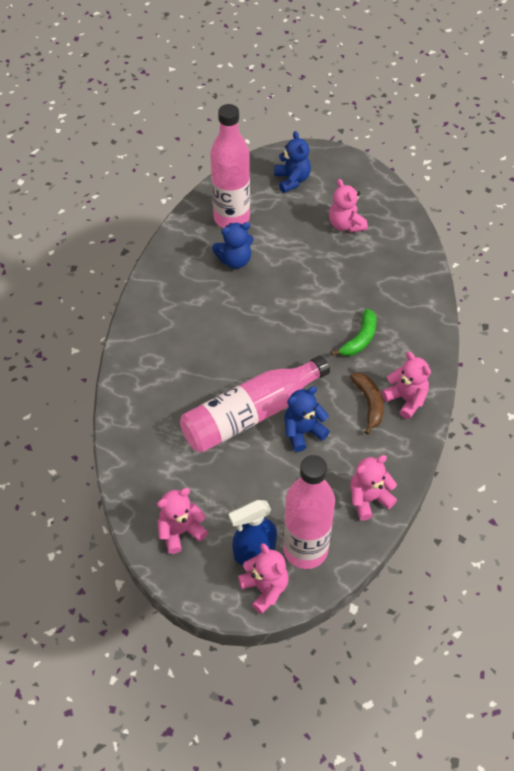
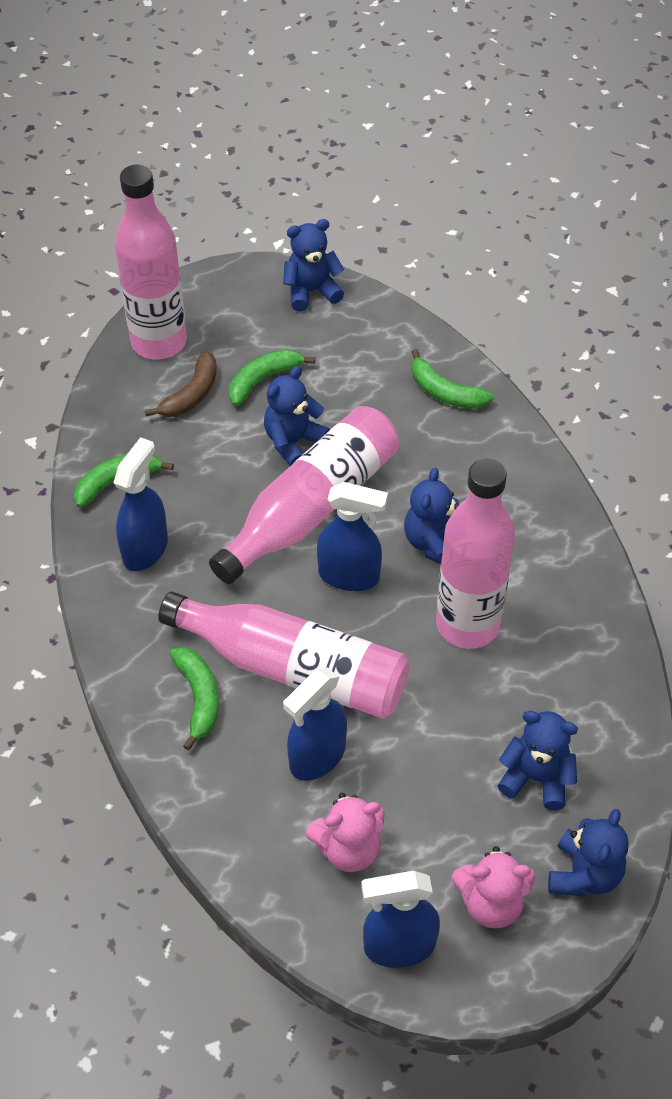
blue spray bottle: [229,500,277,565] = 1 -> [114,437,168,571] [283,668,347,781] [317,482,388,591] [361,871,440,968] = 4
blue teddy bear: [212,222,254,269] [274,131,311,193] [284,386,330,452] = 3 -> [264,366,330,466] [283,219,344,311] [404,467,459,564] [498,711,578,810] [548,809,629,897] = 5
green banana: [331,309,377,356] = 1 -> [74,454,174,507] [169,647,219,750] [229,349,315,406] [412,349,494,409] = 4
pink bottle: [180,355,330,453] [210,104,250,228] [283,455,335,569] = 3 -> [115,165,187,359] [158,591,409,718] [209,406,399,584] [436,458,515,649] = 4
pink teddy bear: [157,488,208,554] [238,543,288,614] [329,179,368,233] [350,455,397,521] [381,352,431,419] = 5 -> [306,793,385,872] [452,846,535,928] = 2

